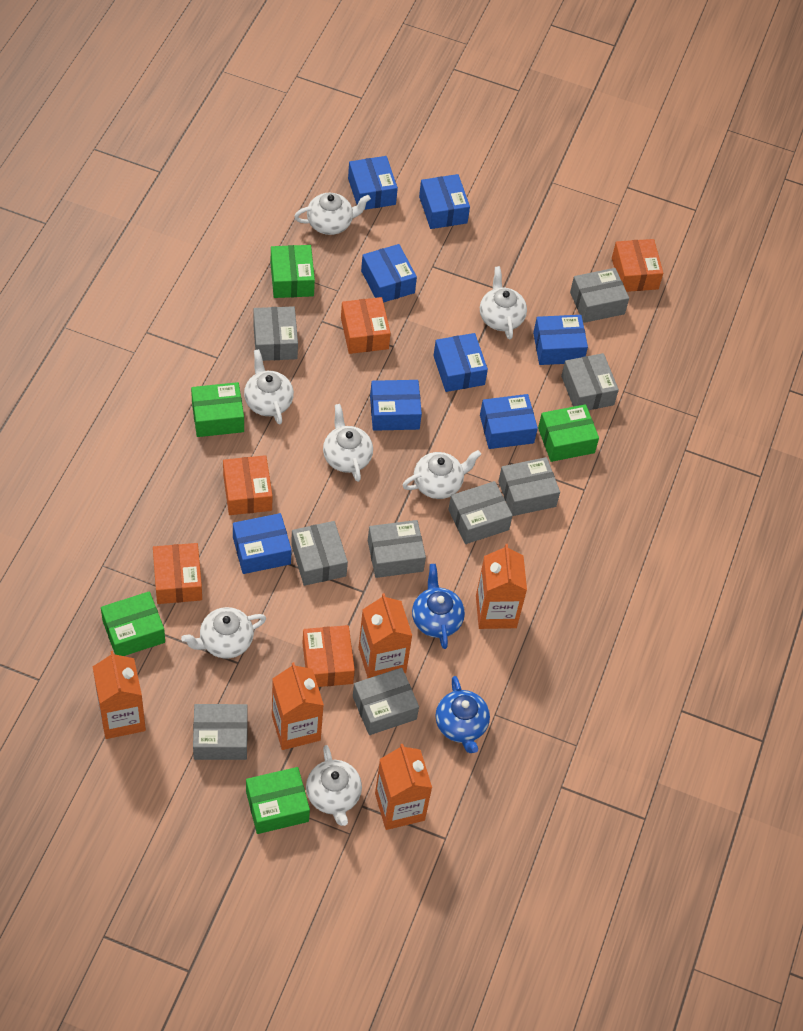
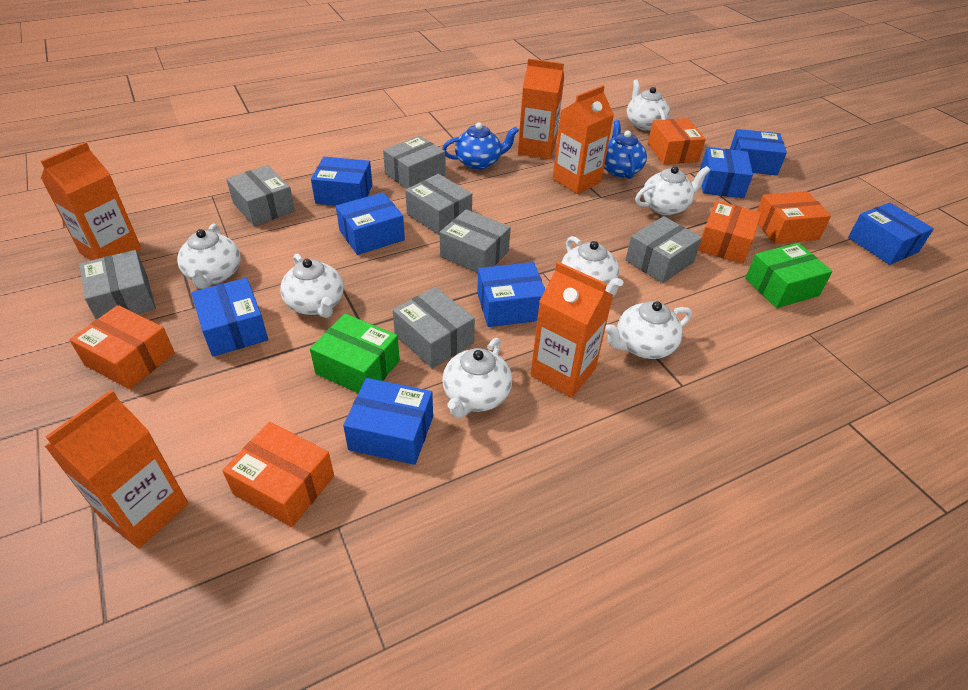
green box: [101,591,165,656] [191,382,244,437] [246,767,310,834] [271,245,315,298] [538,404,599,462] = 5 -> [310,314,400,393] [745,243,832,308] = 2
grey box: [193,704,248,760] [253,306,298,361] [291,521,348,586] [353,668,419,735] [368,520,426,578] [448,481,513,544] [498,457,560,516] [561,353,619,410] [570,268,629,323] = 9 -> [80,250,156,319] [226,165,295,226] [383,136,446,189] [393,287,475,369] [405,174,472,235] [440,209,511,273] [626,216,702,283] = 7

